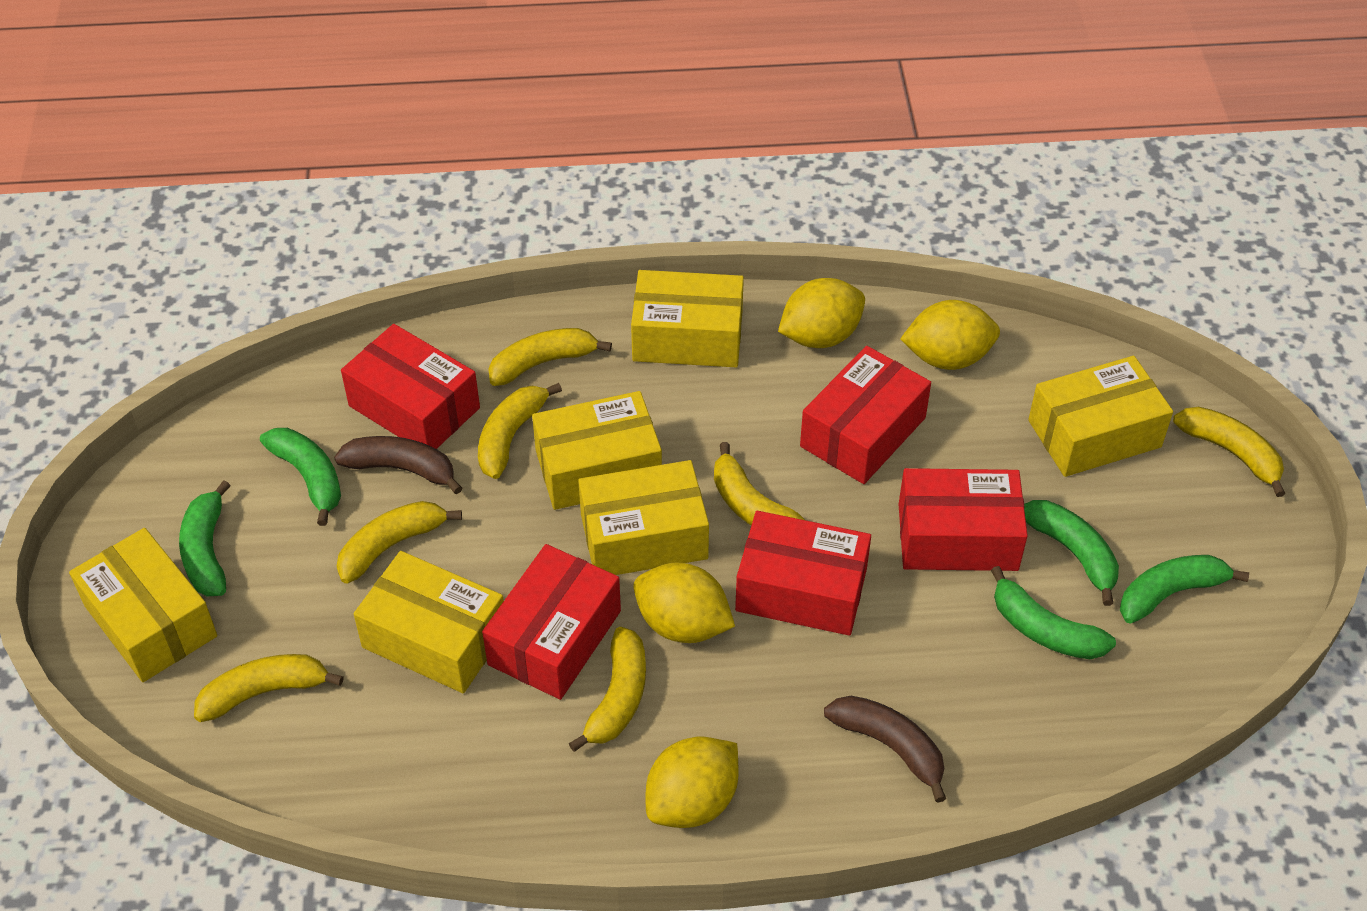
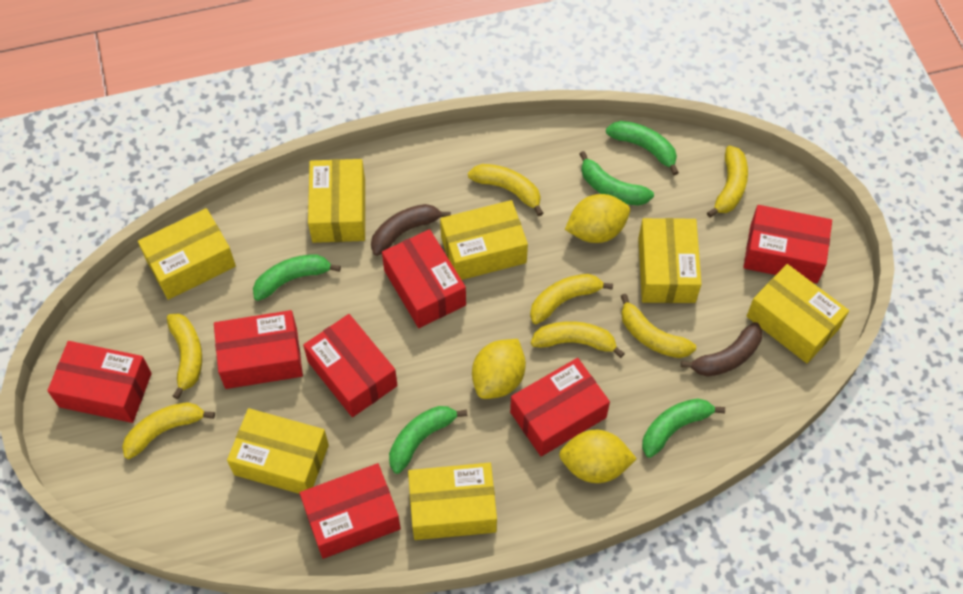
red box: [341,324,480,449] [482,544,621,700] [735,511,871,636] [800,346,931,484] [898,468,1028,571] = 5 -> [47,341,152,423] [214,310,303,389] [299,463,401,559] [303,314,398,417] [382,229,466,328] [510,358,610,457] [743,205,832,283] = 7
yellow box: [69,528,217,682] [354,551,504,693] [532,391,662,510] [578,460,709,575] [631,270,744,367] [1028,356,1173,477] = 6 -> [138,208,236,300] [227,408,329,494] [308,159,365,243] [408,463,497,540] [440,200,528,280] [638,218,701,303] [747,264,849,363] = 7
yellow lemon: [633,563,735,643] [646,737,739,828] [778,278,865,348] [900,300,1000,370] = 4 -> [472,339,526,399] [559,430,637,483] [565,194,630,243] = 3

